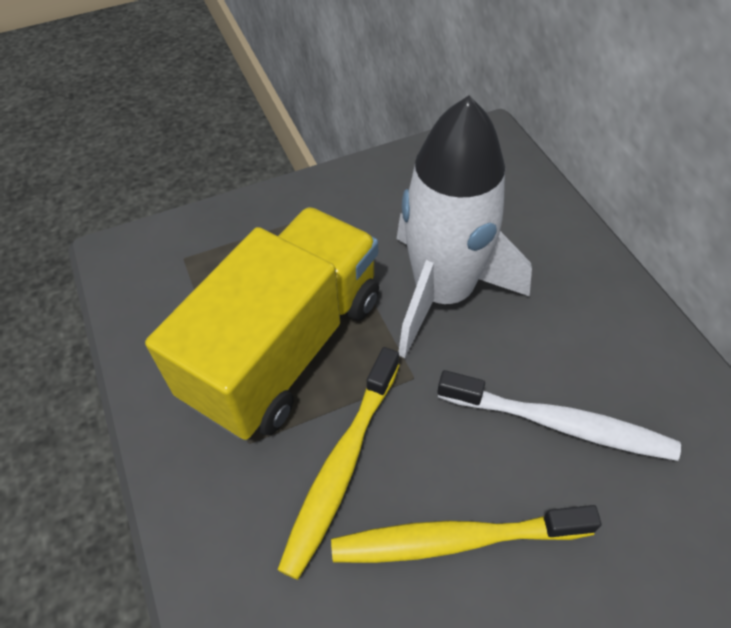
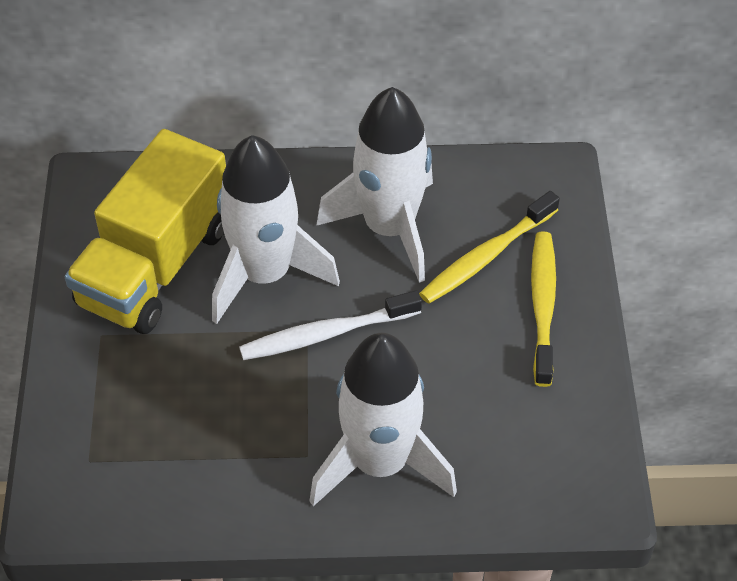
white rocket: [397,95,532,358] = 1 -> [212,135,340,324] [309,333,457,506] [316,87,433,283] = 3

